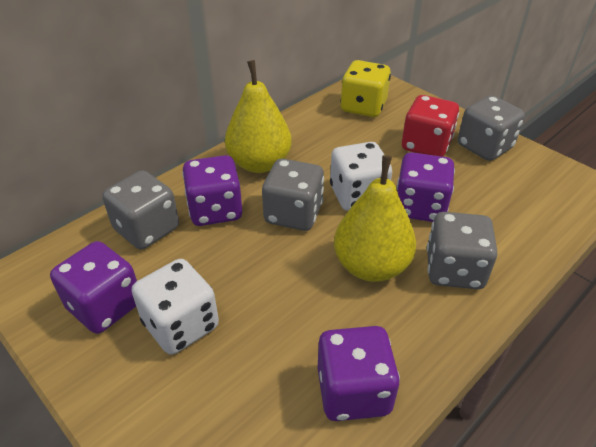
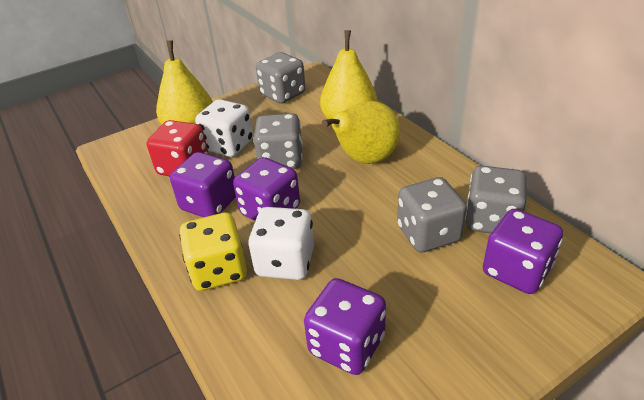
yellow pear: [225,60,292,173] [334,155,416,282] = 2 -> [156,40,213,124] [320,30,377,119] [322,101,400,164] = 3

